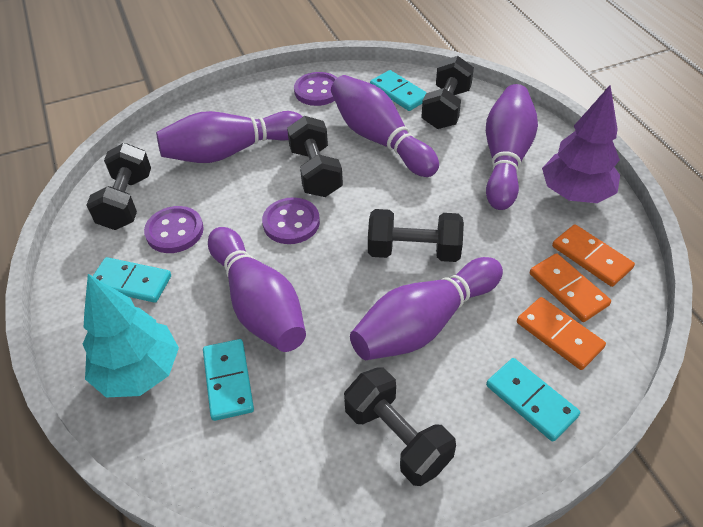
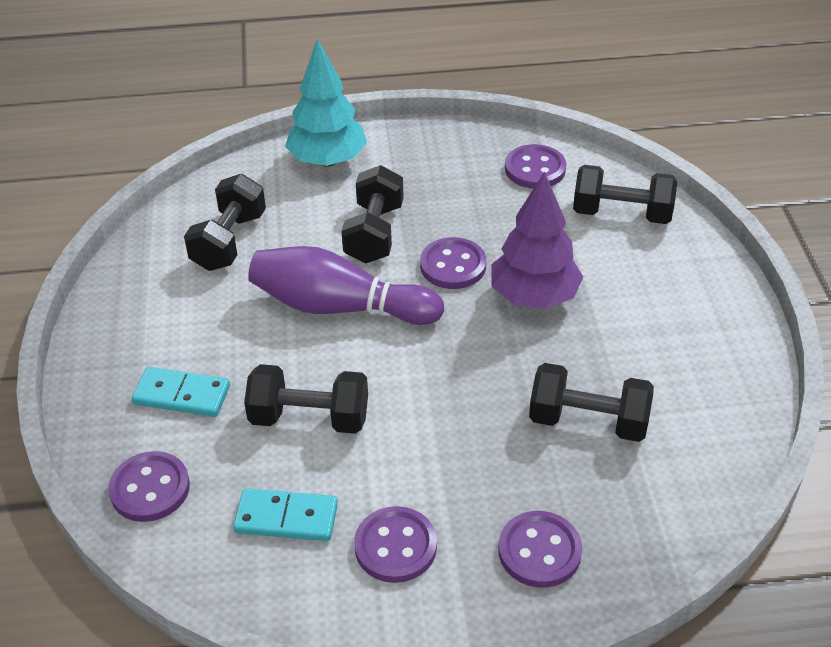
orange domino: [517,297,606,370] [530,253,611,322] [552,224,635,287] = 3 -> none = 0
purple bowling pin: [156,111,303,163] [208,227,306,352] [331,75,439,177] [350,257,503,360] [486,84,538,210] = 5 -> [248,246,444,325] = 1
purple button: [144,206,204,253] [262,197,320,244] [294,72,337,106] = 3 -> [108,451,190,522] [354,506,437,583] [420,237,487,289] [498,511,582,588] [505,144,566,189] = 5
turquoise domino: [93,257,171,303] [203,339,254,421] [370,70,427,111] [486,358,580,442] = 4 -> [132,367,230,417] [233,488,338,541] = 2

